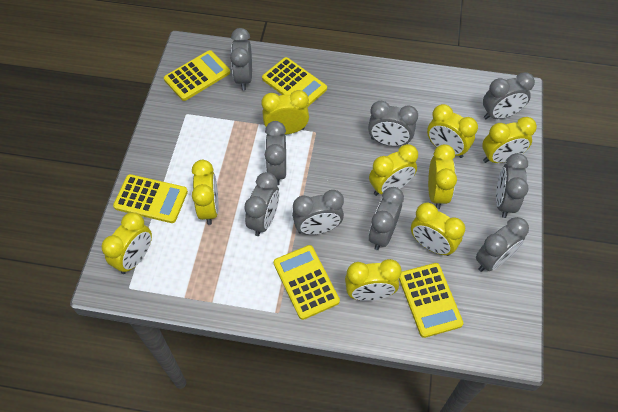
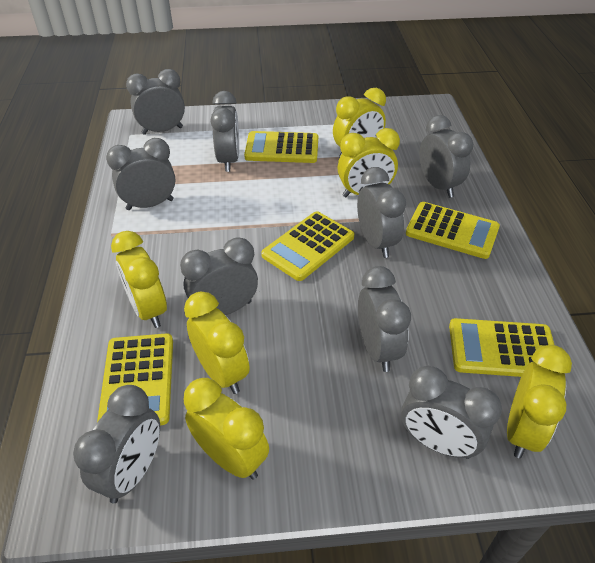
yellow clock: [102,212,152,274] [192,160,219,225] [261,90,309,134] [345,259,401,301] [369,144,418,196] [411,203,465,256] [427,104,478,158] [428,144,457,209] [482,117,537,163] = 9 -> [111,231,167,328] [184,292,250,394] [184,378,269,480] [333,88,386,158] [338,128,400,197] [507,345,572,458] = 6

